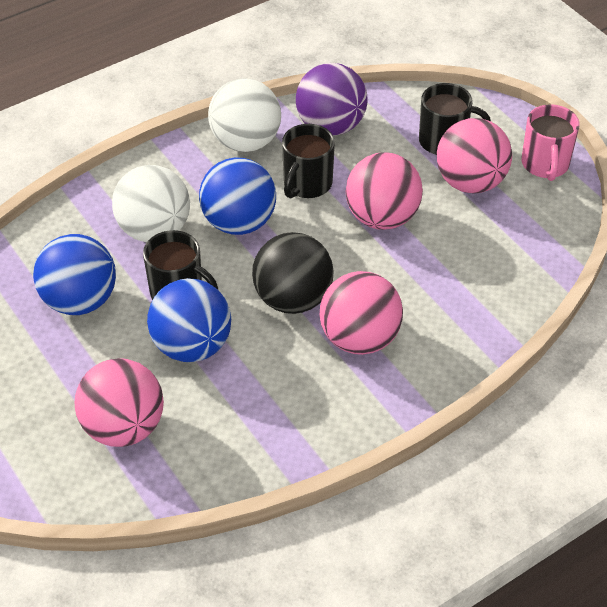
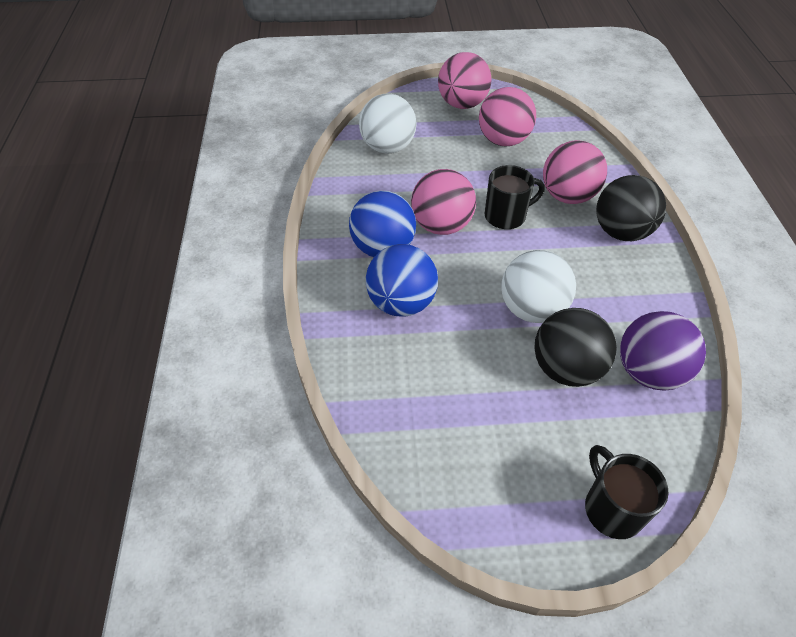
black ball: [252,232,334,314] = 1 -> [534,308,617,387] [596,175,666,241] = 2
black mug: [143,230,218,300] [282,124,335,199] [419,83,491,155] = 3 -> [485,165,545,229] [585,445,669,539] = 2
blue ball: [33,234,116,315] [147,278,231,362] [199,158,276,235] = 3 -> [349,191,416,257] [366,244,438,317] = 2
pink mug: [521,104,579,181] = 1 -> none = 0

